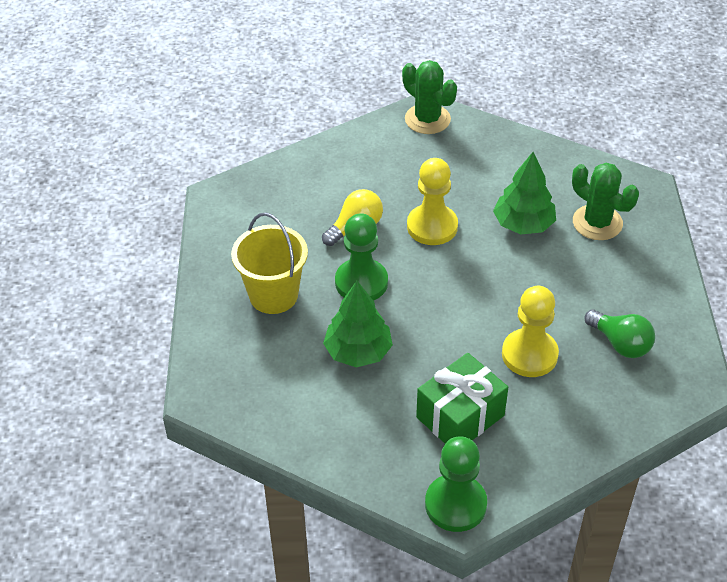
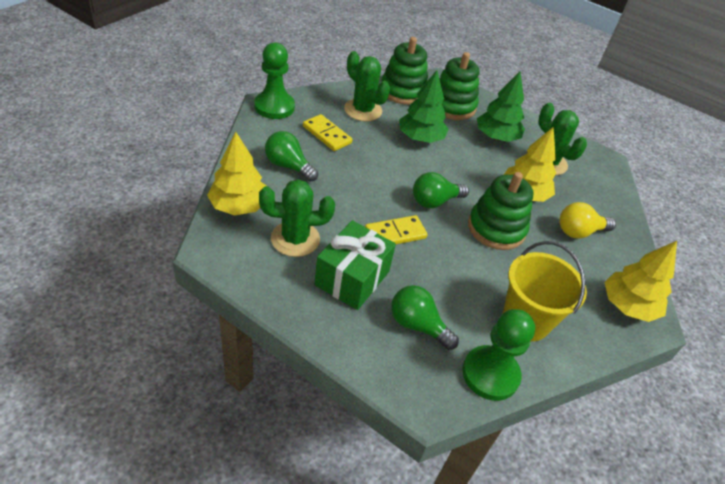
green cactus: [402,60,457,134] [572,163,639,240] = 2 -> [259,179,335,257] [344,51,390,121] [539,103,587,175] = 3
green light bulb: [585,310,655,358] = 1 -> [265,131,318,182] [391,285,459,350] [413,172,469,208] = 3
green stacking toy: none = 0 -> [381,37,428,105] [439,52,479,120] [468,172,534,250] = 3
yellow domino: none = 0 -> [303,114,353,151] [365,215,428,244] = 2
yellow pawn: [407,158,458,245] [502,286,559,377] = 2 -> none = 0
yellow tree: none = 0 -> [207,132,266,216] [504,126,556,202] [605,241,677,322] = 3

